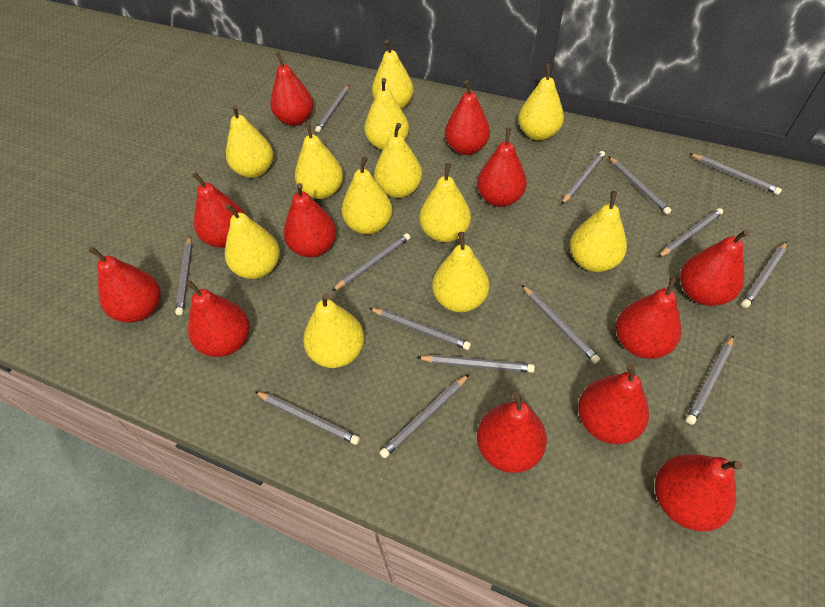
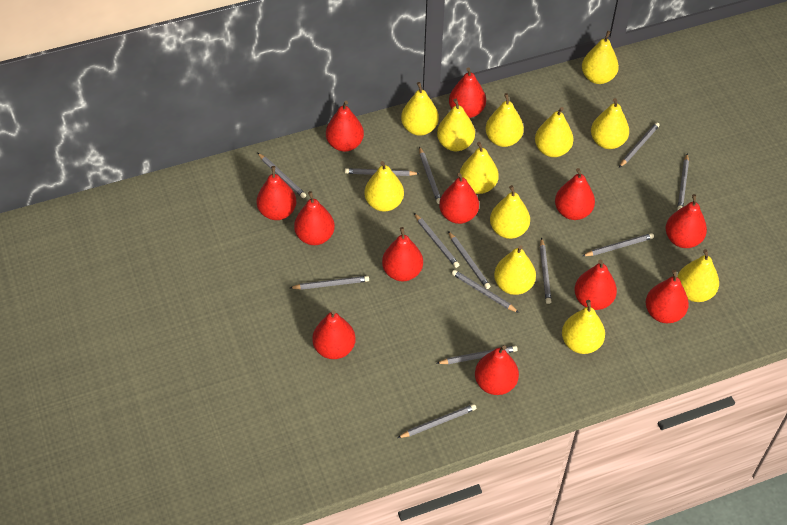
grey pencil: [175,236,192,316] [255,391,360,445] [315,85,349,133] [332,233,410,291] [369,308,471,350] [379,374,469,458] [416,355,535,373] [522,285,600,364] [561,151,605,205] [608,156,671,214] [658,208,723,258] [686,335,734,425] [689,153,782,195] [741,242,787,308] = 14 -> [258,153,306,198] [290,276,369,290] [345,168,420,176] [398,404,476,438] [414,213,459,268] [419,146,441,204] [436,346,518,364] [448,231,491,289] [452,270,519,313] [540,238,552,304] [582,233,654,256] [619,122,660,168] [677,153,689,210] = 13

